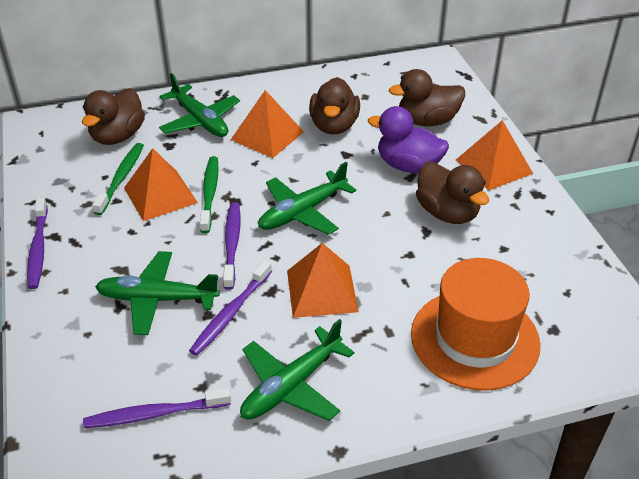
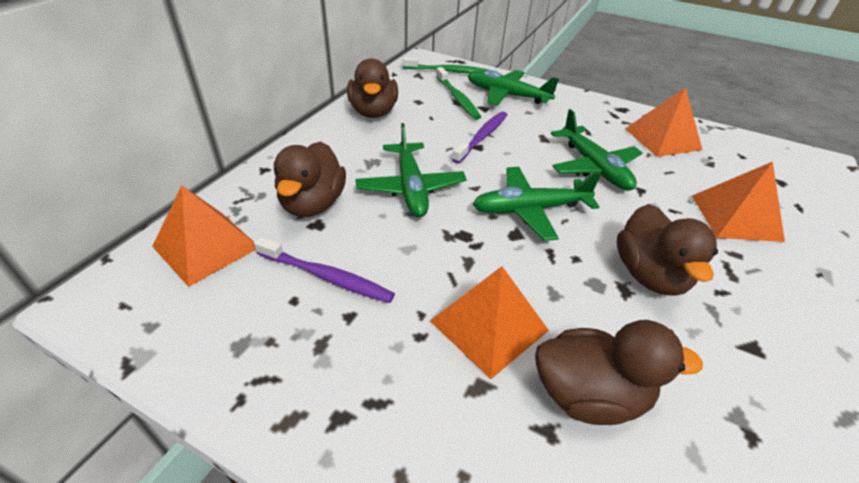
orange hat: [411,258,541,391] = 1 -> none = 0
purple duck: [368,106,449,173] = 1 -> none = 0
purple toothbrush: [27,197,48,289] [83,388,231,428] [189,260,272,356] [223,202,240,290] = 4 -> [254,237,395,303] [452,111,507,164] = 2

